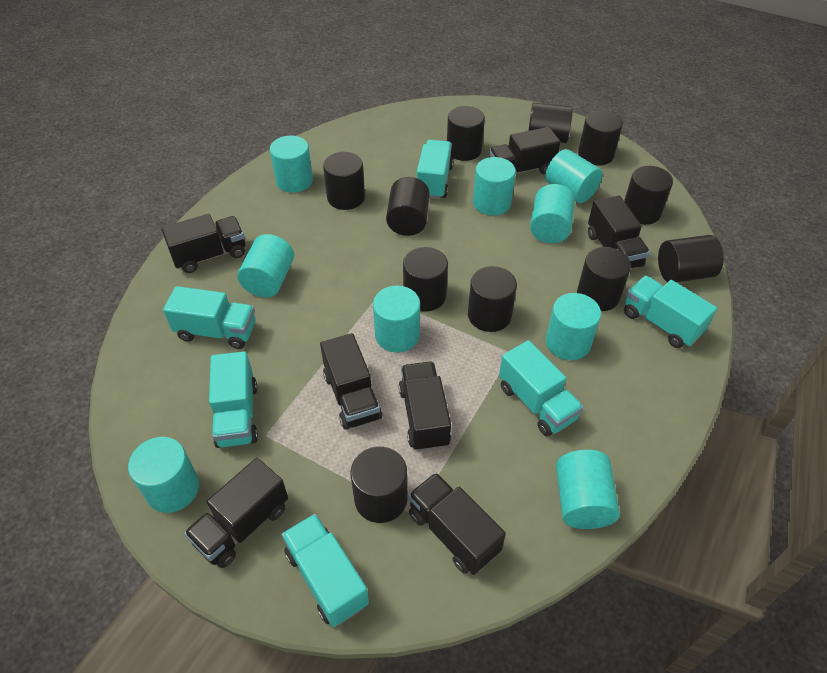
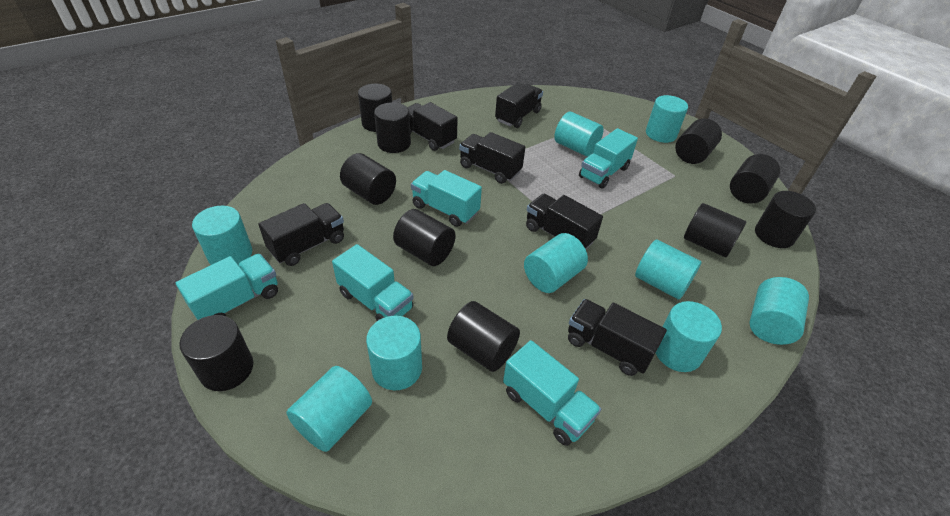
black cylinder: [323,152,365,210] [351,446,408,523] [386,177,430,236] [403,247,448,312] [447,106,485,161] [468,266,517,332] [528,103,573,143] [577,247,631,311] [578,110,623,166] [624,166,673,225] [658,235,724,282] = 11 -> [179,315,253,391] [340,153,396,205] [358,84,392,132] [374,102,411,153] [393,209,455,266] [447,301,520,372] [675,118,722,164] [684,203,746,257] [730,154,780,204] [755,191,816,248] = 10
black truck: [161,214,245,273] [184,458,288,568] [320,333,382,430] [399,362,451,451] [408,473,506,575] [489,127,561,174] [588,195,650,269] = 7 -> [258,203,344,266] [407,102,458,151] [459,132,525,184] [495,83,543,128] [526,194,603,249] [568,299,667,376] = 6
turquoise truck: [163,286,256,349] [209,351,258,448] [281,514,369,627] [417,140,453,199] [499,340,584,436] [624,276,717,348] = 6 -> [176,254,278,320] [332,244,414,321] [411,170,482,227] [503,340,601,446] [579,128,638,189] = 5

